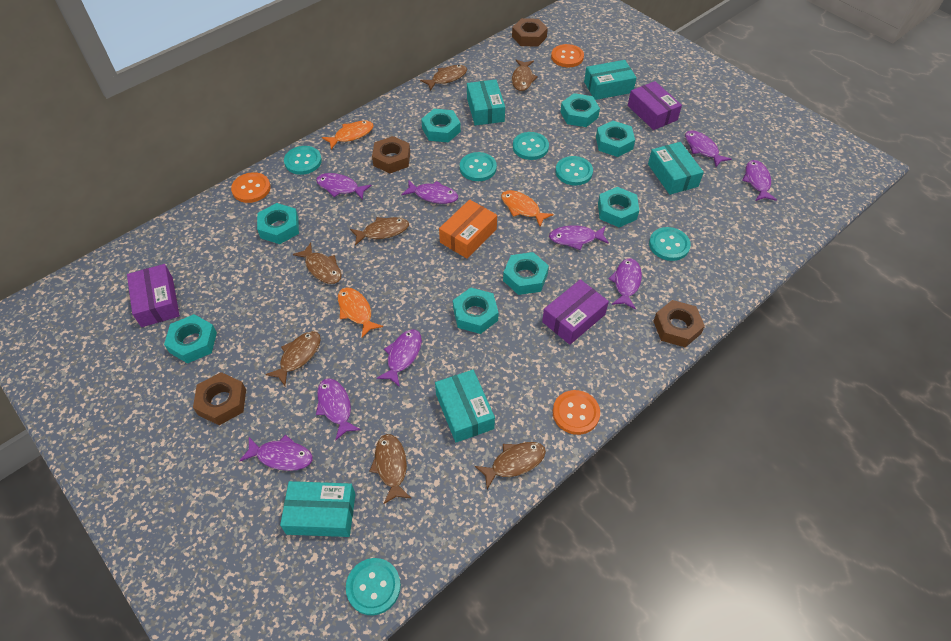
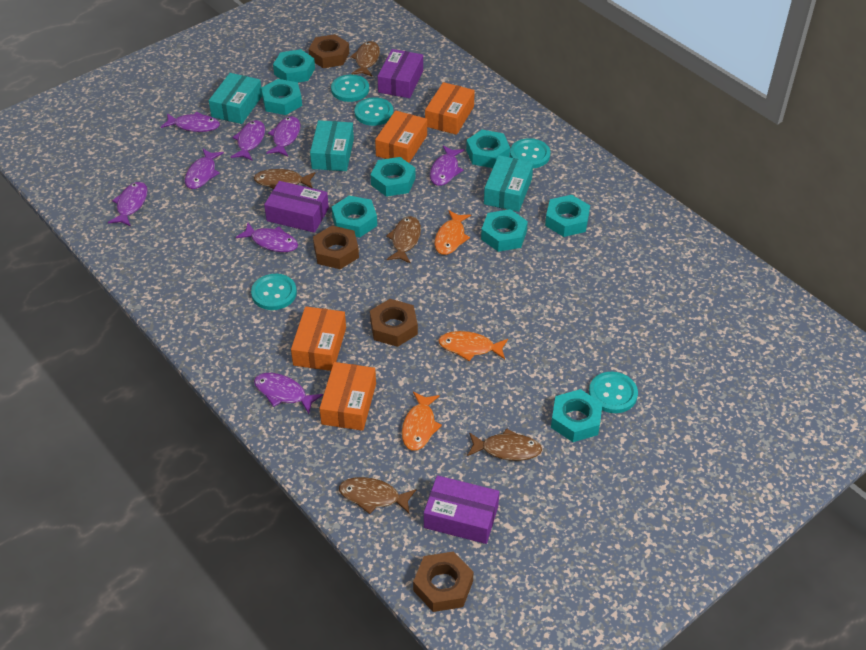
brown fish: [265,331,321,386] [293,243,342,284] [350,217,409,246] [369,434,412,504] [420,65,467,91] [475,442,546,489] [512,60,538,91] = 7 -> [254,169,315,189] [339,477,416,514] [350,41,380,76] [386,216,421,264] [467,428,542,461] = 5
orange box: [439,199,497,259] = 1 -> [291,306,346,371] [320,362,376,431] [375,110,427,163] [425,82,475,135] = 4
orange button: [231,172,271,203] [551,44,584,67] [553,390,600,435] = 3 -> none = 0
purple fish: [239,435,313,471] [316,173,372,200] [316,378,361,441] [376,329,422,387] [401,180,458,204] [549,225,609,250] [609,258,642,309] [685,130,731,167] [742,160,777,201] = 9 -> [108,182,148,227] [161,112,220,132] [185,148,224,189] [231,120,265,160] [236,223,298,252] [254,373,323,414] [266,116,300,156] [430,145,464,186] = 8
turquoise box: [280,481,356,537] [435,370,495,442] [467,79,505,125] [584,60,637,100] [648,142,704,195] = 5 -> [209,73,262,124] [310,120,354,171] [484,155,533,212] = 3
turquoise button: [284,146,322,175] [346,558,401,615] [460,152,497,181] [513,132,549,160] [556,156,593,186] [649,227,691,261] = 6 -> [251,274,297,310] [331,75,369,102] [355,97,393,126] [510,138,551,168] [589,372,638,413] = 5

